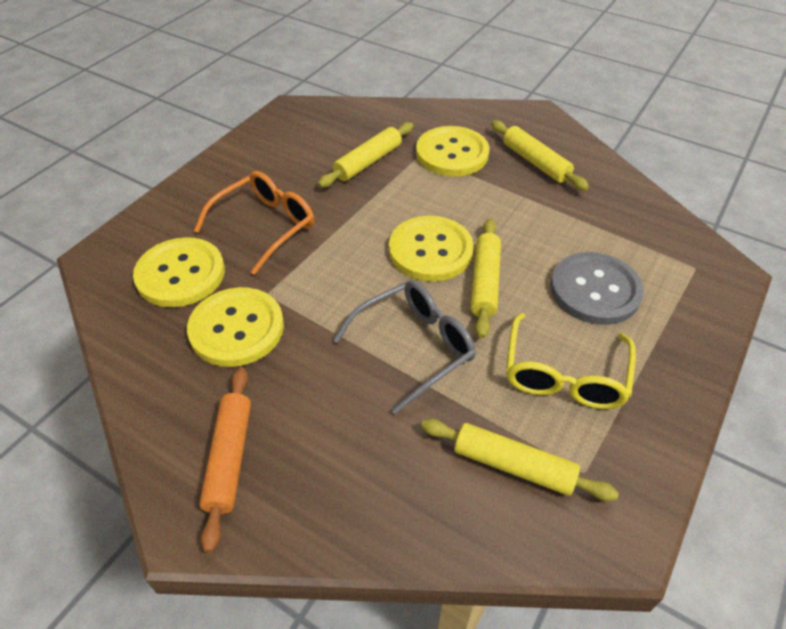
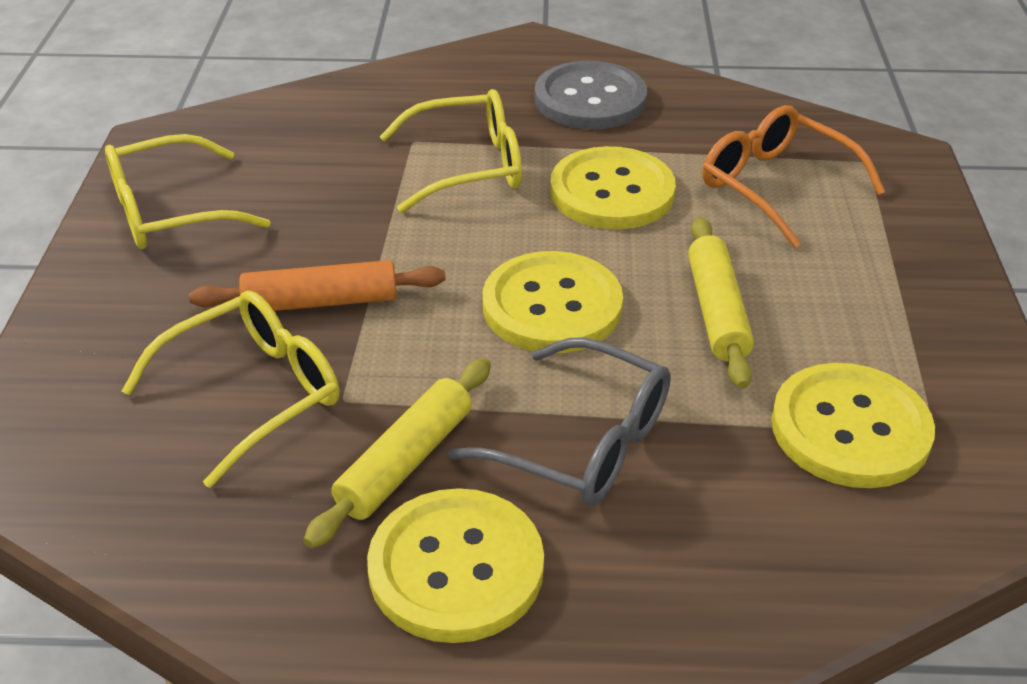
yellow glasses: [506,313,636,409] = 1 -> [105,134,271,249] [122,291,339,488] [379,89,522,213] = 3
yellow rolling pin: [318,122,413,188] [421,419,619,501] [470,218,501,338] [491,120,589,191] = 4 -> [304,358,491,548] [688,217,754,389] = 2

